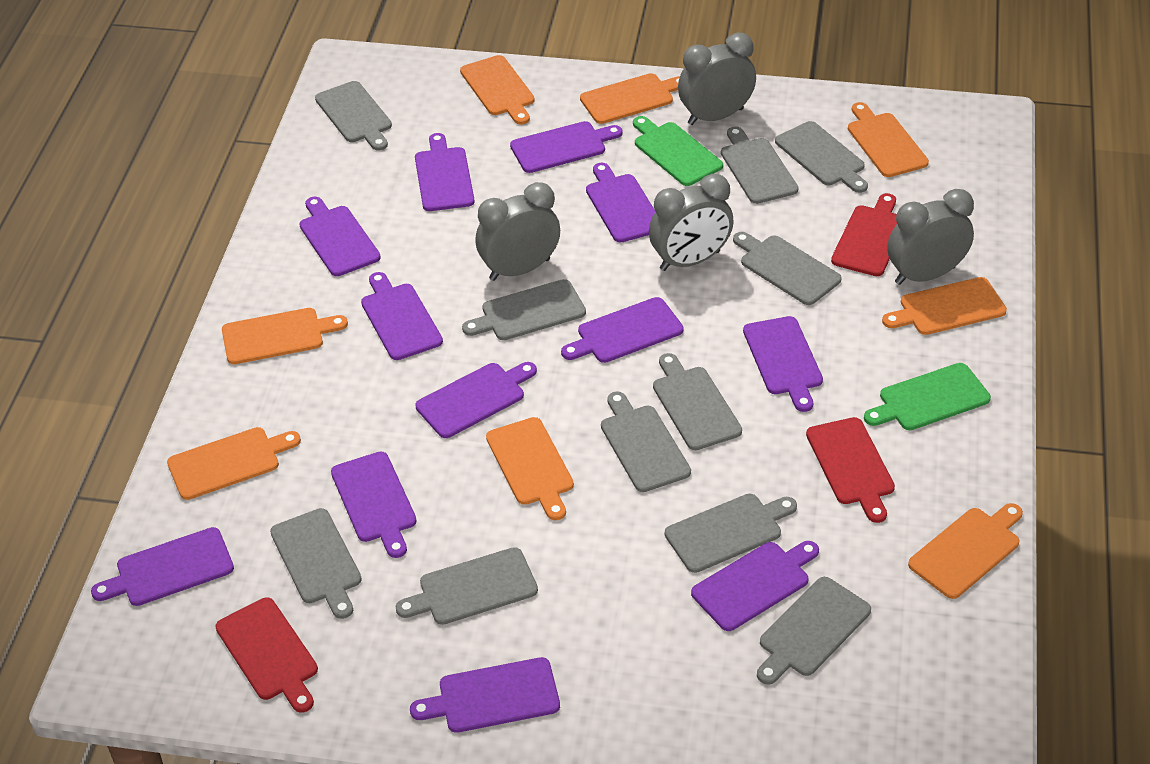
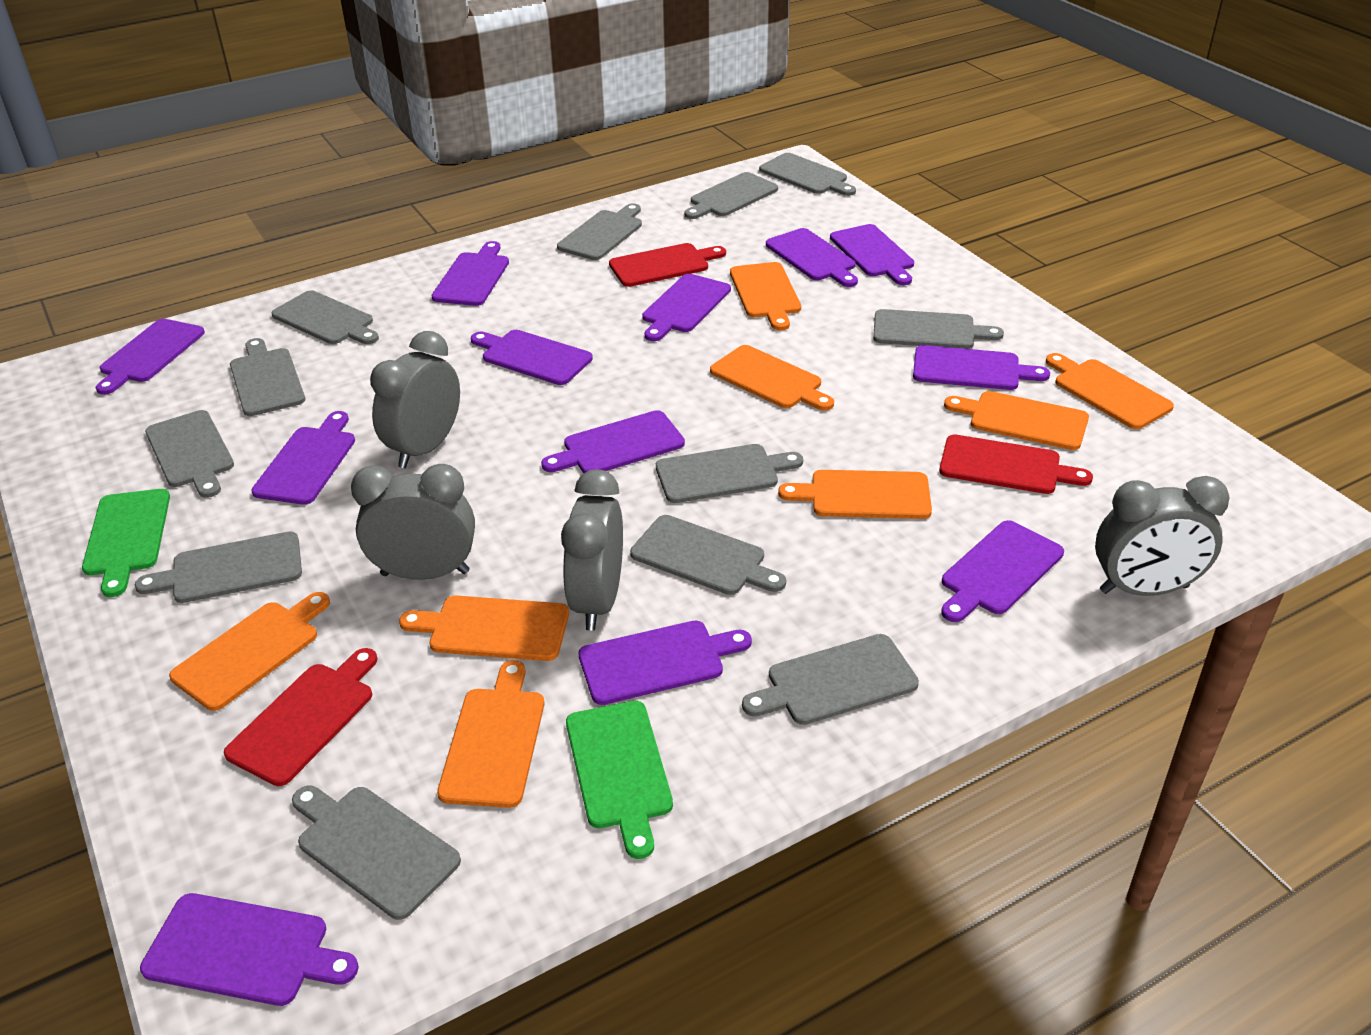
grey cutting board: [270,508,362,619] [315,81,392,151] [396,547,538,625] [462,279,586,340] [601,392,691,492] [653,353,742,450] [665,494,797,573] [721,126,799,204] [733,232,842,305] [757,577,871,685] [775,121,868,193] = 11 -> [135,531,302,603] [145,410,234,498] [230,338,305,416] [271,290,379,344] [292,786,461,920] [557,203,642,260] [630,515,786,595] [656,444,803,503] [684,172,778,219] [742,634,919,725] [759,153,856,196] [873,309,1004,349] = 12

